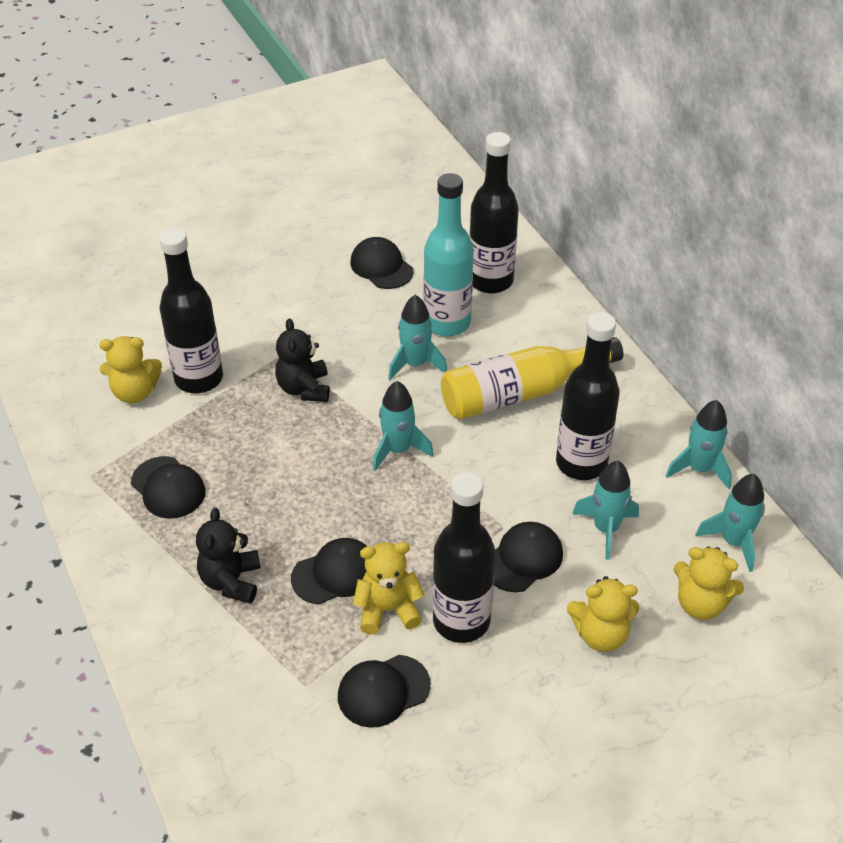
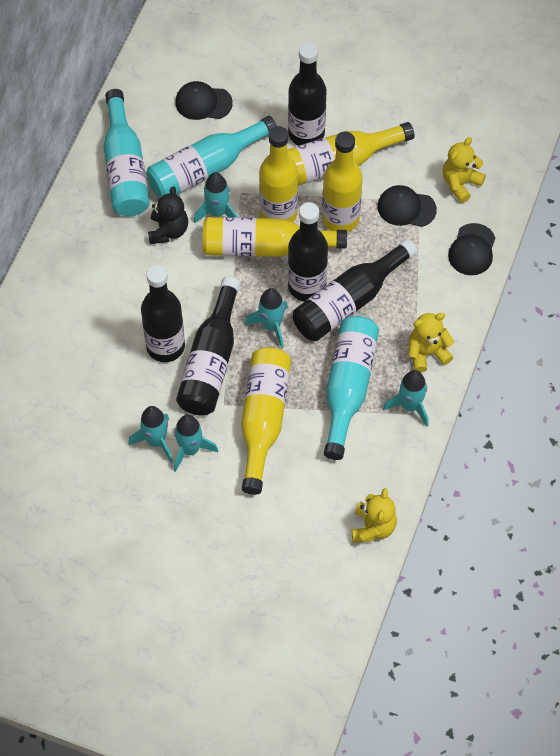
black bottle: [159,228,223,393] [433,472,495,643] [469,132,519,293] [556,312,620,480] = 4 -> [141,265,185,362] [176,277,240,416] [288,43,327,146] [288,202,328,301] [293,239,417,341] = 5
black cap: [131,456,206,519] [291,538,367,604] [338,655,431,728] [350,237,414,289] [494,522,563,592] = 5 -> [175,81,233,120] [377,185,437,227] [448,223,495,275] = 3
black teddy bear: [196,508,261,604] [275,318,330,402] = 2 -> [148,186,188,244] = 1
turquoise bottle: [424,173,474,336] = 1 -> [103,89,150,216] [146,116,277,198] [324,316,379,460] = 3
yellow bottle: [441,337,623,420] = 1 -> [203,217,347,257] [241,347,291,495] [259,126,298,222] [287,122,414,186] [322,132,363,232] = 5
yellow teddy bear: [99,336,162,403] [353,542,424,635] [567,576,639,652] [674,546,744,620] = 4 -> [352,488,397,543] [408,313,454,372] [443,137,486,203] = 3

